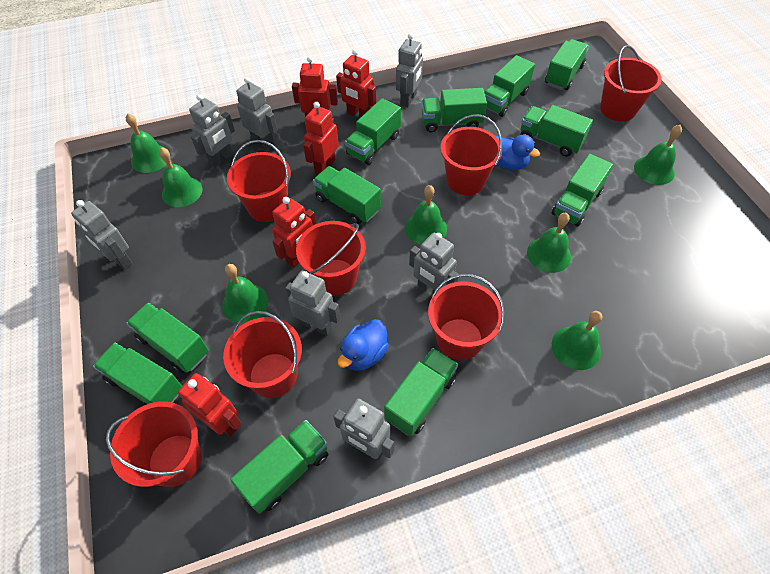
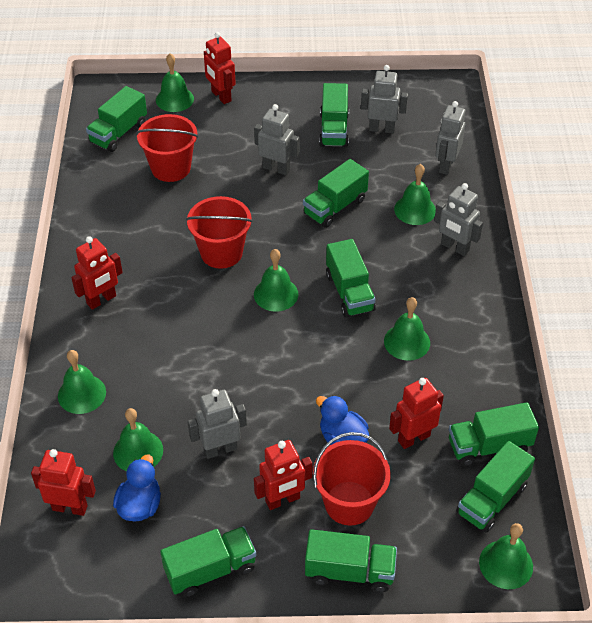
green truck: [93,343,182,405] [126,303,209,373] [230,420,328,514] [313,166,381,224] [345,98,401,165] [384,348,458,437] [421,88,487,132] [484,55,535,117] [521,105,593,157] [545,39,589,90] [552,154,613,227] = 11 -> [86,86,147,152] [160,526,256,597] [303,159,369,228] [305,529,397,592] [319,83,349,147] [326,239,376,317] [449,402,539,466] [456,441,535,533] = 8
grey robot: [71,200,132,270] [189,94,235,167] [236,77,278,149] [285,271,341,336] [333,398,394,460] [396,33,423,107] [409,233,459,295] = 7 -> [188,389,247,459] [254,104,299,175] [361,65,408,133] [434,183,483,256] [435,101,466,175] = 5
red bucket: [106,401,202,487] [223,311,302,398] [227,140,291,222] [296,221,366,296] [428,274,505,360] [441,114,502,195] [600,45,662,121] = 7 -> [136,114,198,182] [186,196,253,269] [313,432,391,526] = 3

